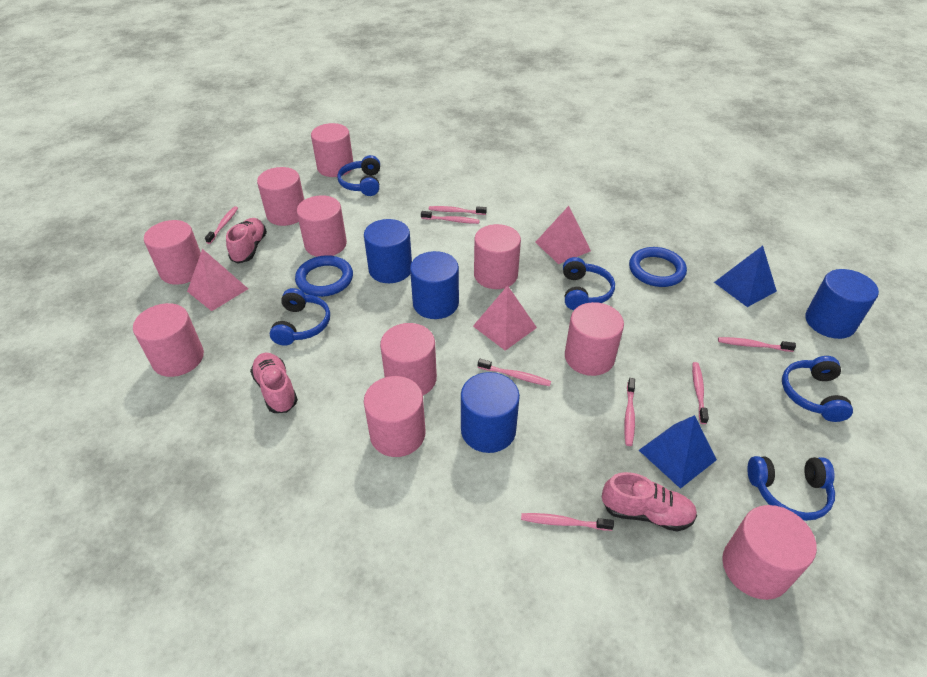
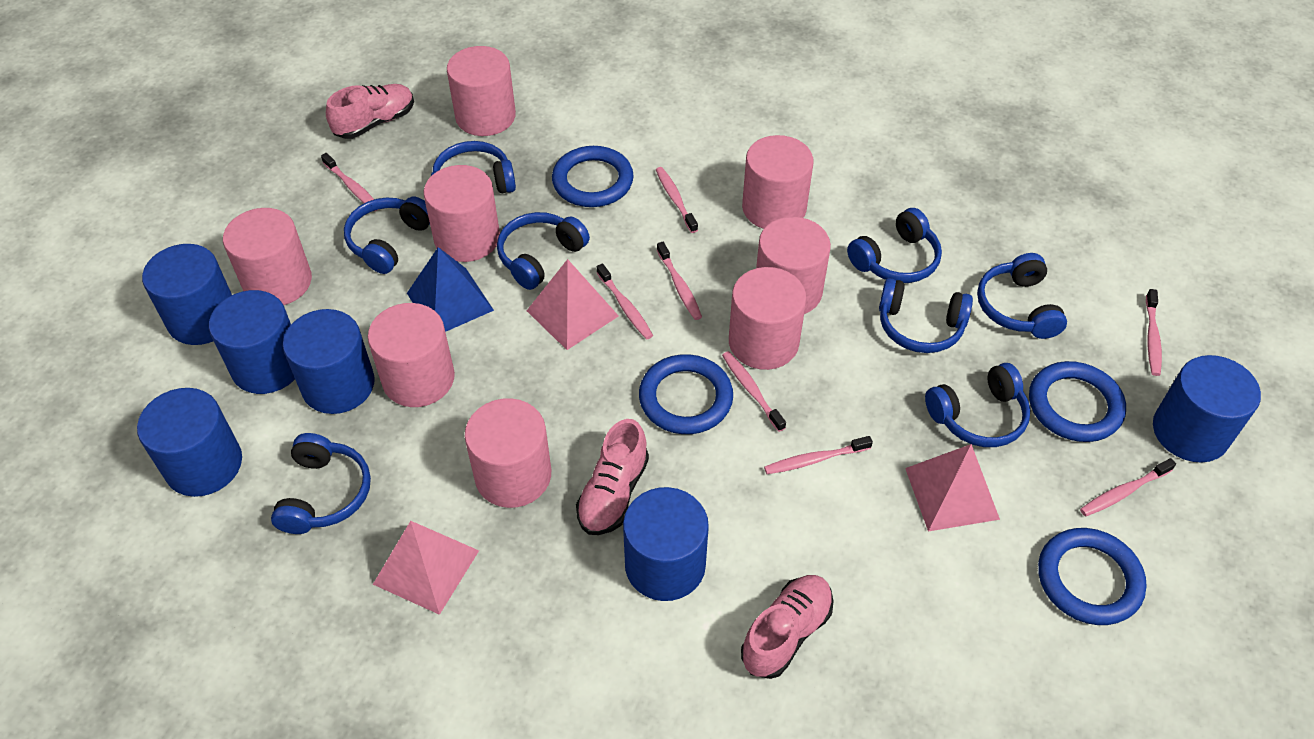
blue cylinder: [364,219,412,283] [410,251,459,319] [461,372,520,453] [805,269,879,339] = 4 -> [137,388,242,497] [142,244,232,345] [209,290,295,394] [283,309,375,414] [623,487,709,601] [1153,355,1261,463] = 6
blue headphones: [270,288,330,346] [337,155,380,196] [563,257,615,310] [747,456,835,521] [782,356,853,422] = 5 -> [271,433,371,534] [344,197,430,274] [431,141,516,194] [497,212,590,290] [847,208,942,283] [879,278,973,353] [925,363,1030,447] [977,253,1067,339] = 8
blue pyramid: [639,415,717,489] [714,246,777,307] = 2 -> [407,247,494,332] = 1
blue ring: [295,255,353,297] [629,247,687,287] = 2 -> [552,146,634,207] [639,354,733,434] [1029,361,1126,442] [1038,528,1147,625] = 4
pink cylinder: [133,303,204,377] [144,220,201,285] [257,167,304,226] [297,195,347,257] [311,123,353,177] [364,376,425,457] [380,323,437,395] [474,224,521,289] [565,302,624,376] [722,505,817,600] = 10 -> [223,208,312,305] [368,303,455,407] [423,165,500,262] [447,46,516,136] [465,398,551,508] [729,267,806,370] [742,135,813,229] [756,217,831,314] = 8

